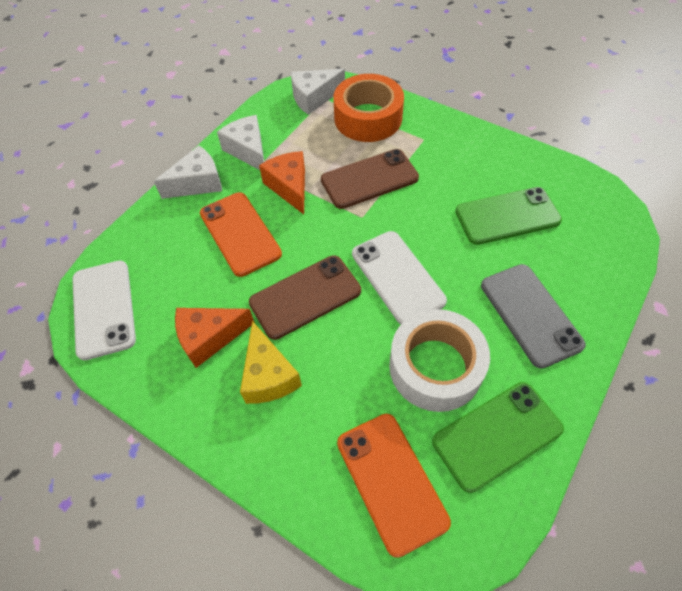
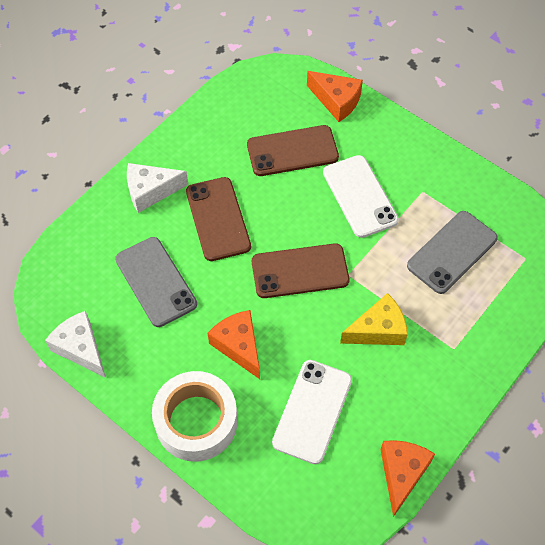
brown phone: [249,256,361,340] [321,149,419,209] = 2 -> [186,177,251,261] [247,125,339,176] [252,243,349,298] = 3
green phone: [432,382,564,493] [455,187,562,245] = 2 -> none = 0
grey phone: [481,264,586,369] = 1 -> [115,237,197,327] [407,211,498,294] = 2
orange cheese: [175,308,255,368] [259,151,305,214] = 2 -> [208,310,260,379] [307,71,363,122] [380,440,435,517] = 3
orange phone: [200,192,282,277] [337,414,451,558] = 2 -> none = 0
orange tape: [333,74,404,142] = 1 -> none = 0
white cheese: [154,145,222,199] [217,115,264,170] [290,69,345,115] = 3 -> [45,311,106,378] [127,163,188,213] = 2

